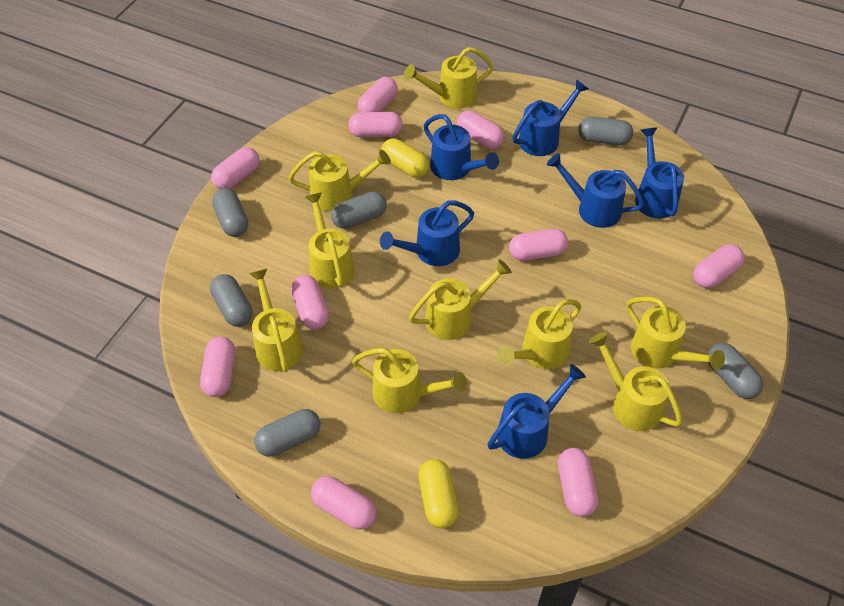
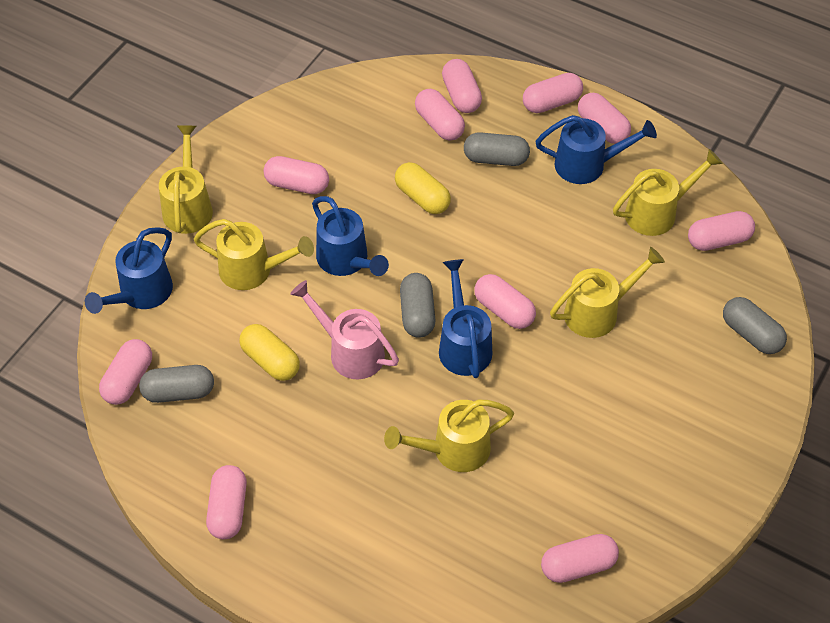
blue watering can: [380,200,474,266] [424,114,499,180] [488,364,586,459] [512,79,588,156] [547,153,644,228] [635,127,684,219] = 6 -> [85,227,173,314] [312,196,389,276] [439,259,492,378] [535,115,657,184] = 4
grey capsule: [210,274,252,327] [212,188,248,237] [254,409,321,456] [331,191,387,229] [578,117,633,145] [707,343,763,399] = 6 -> [139,365,214,403] [400,273,435,338] [464,132,530,166] [723,297,787,354] = 4
pink watering can: none = 0 -> [290,280,399,379] = 1
yellow watering can: [249,269,303,372] [288,150,391,211] [305,193,355,288] [352,348,467,413] [404,47,494,108] [409,259,512,340] [497,299,581,369] [589,332,683,431] [626,297,725,370] = 9 -> [159,126,213,234] [194,219,314,290] [384,400,514,472] [550,247,665,338] [613,149,723,236] = 5

